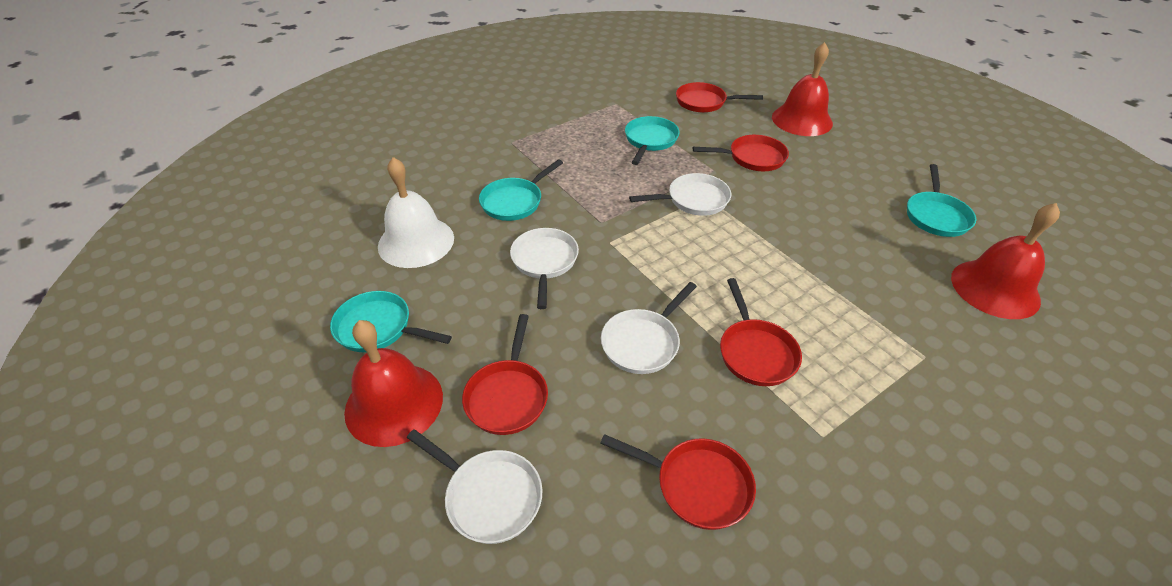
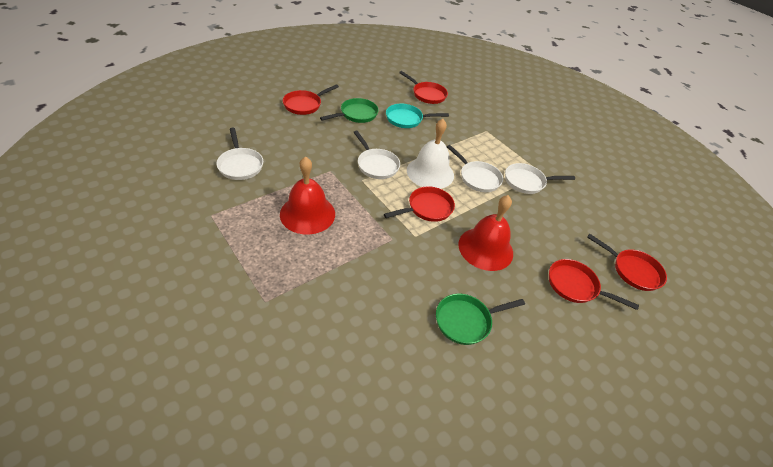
green pan: none = 0 -> [320,98,379,123] [436,294,525,345] = 2
red bell: [344,320,443,447] [772,42,833,136] [951,203,1060,319] = 3 -> [280,156,335,235] [458,195,513,271] = 2
turquoise pan: [330,291,452,352] [479,159,563,221] [625,116,680,165] [907,164,976,237] = 4 -> [386,104,449,128] = 1

